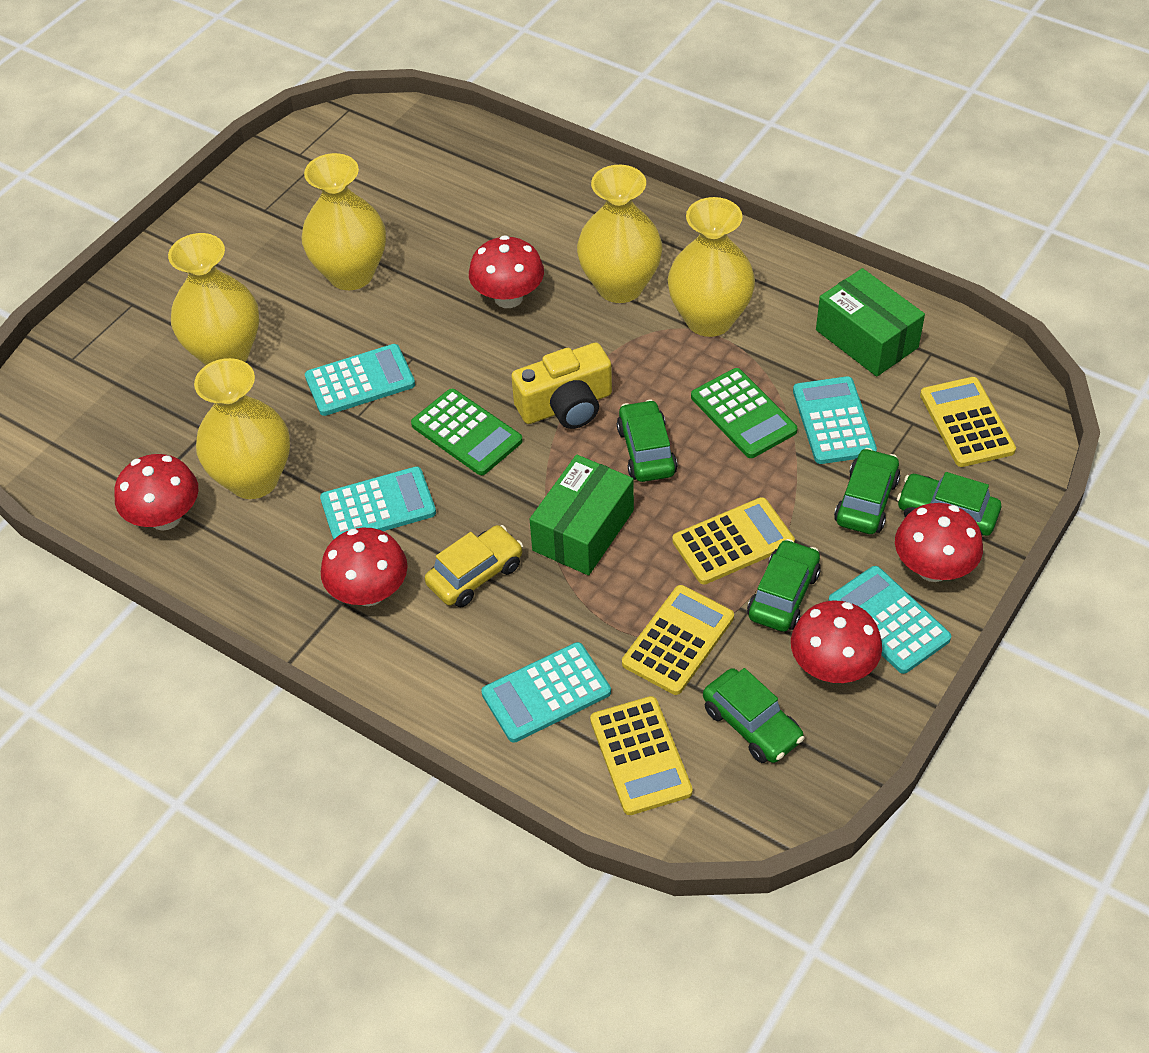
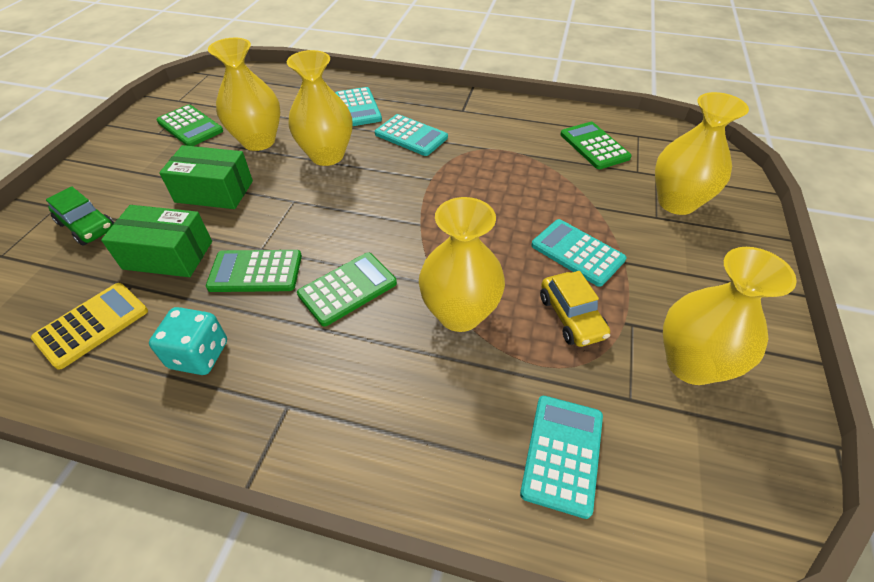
green calculator: [411,389,523,475] [691,368,797,458] = 2 -> [156,105,223,146] [206,250,302,292] [297,252,397,326] [560,122,632,169] = 4
green car: [617,400,677,482] [703,668,804,763] [747,539,821,632] [834,448,900,534] [897,472,1001,536] = 5 -> [46,187,114,246] = 1
red mushroom: [114,454,198,531] [321,528,408,606] [469,235,544,308] [791,601,882,683] [895,503,983,582] = 5 -> none = 0
turquoise calculator: [305,344,415,416] [320,466,436,540] [481,642,611,743] [793,376,877,464] [828,566,951,674] = 5 -> [335,87,382,126] [375,114,448,156] [520,396,603,519] [531,219,626,287] = 4
turquoise dice: none = 0 -> [149,307,227,375] = 1
yellow calculator: [590,696,693,815] [622,585,734,695] [672,497,795,585] [920,377,1016,467] = 4 -> [31,283,148,370] = 1
yellow camera: [511,343,612,429] = 1 -> none = 0

